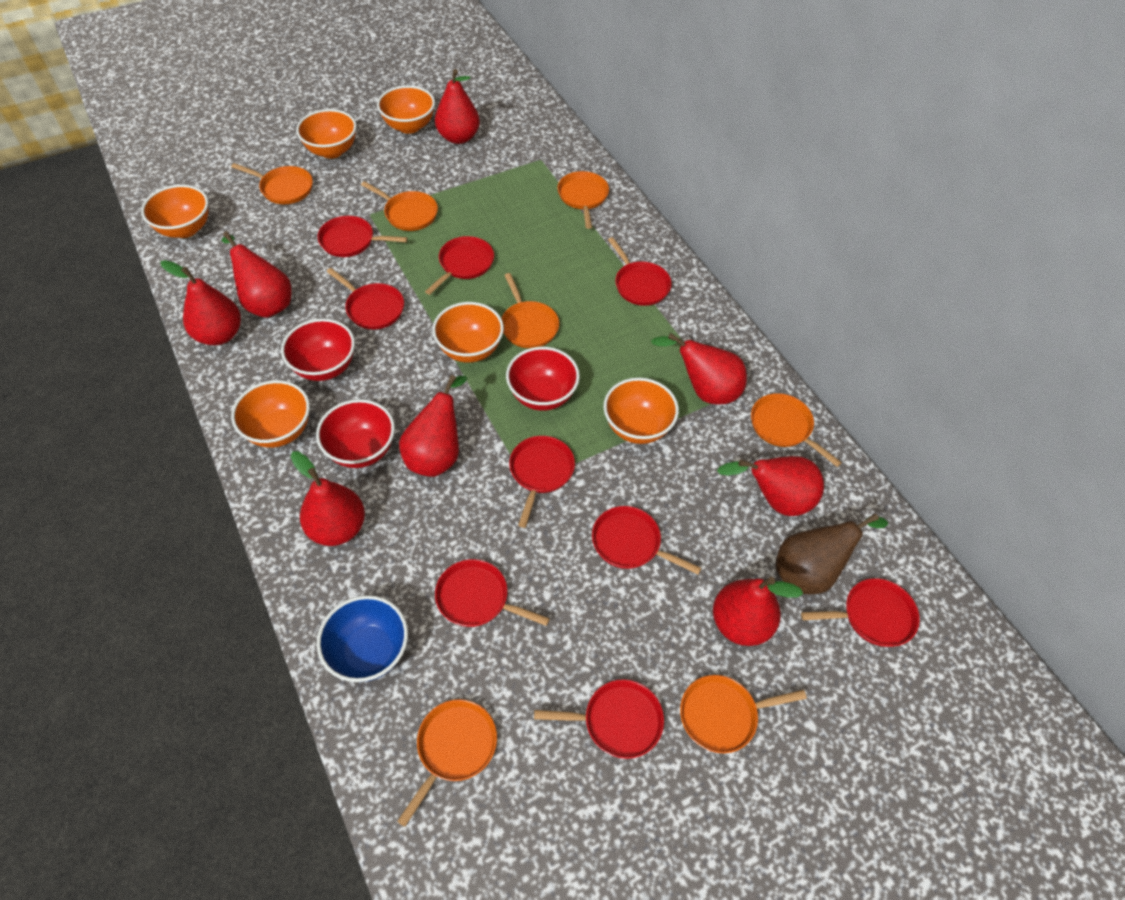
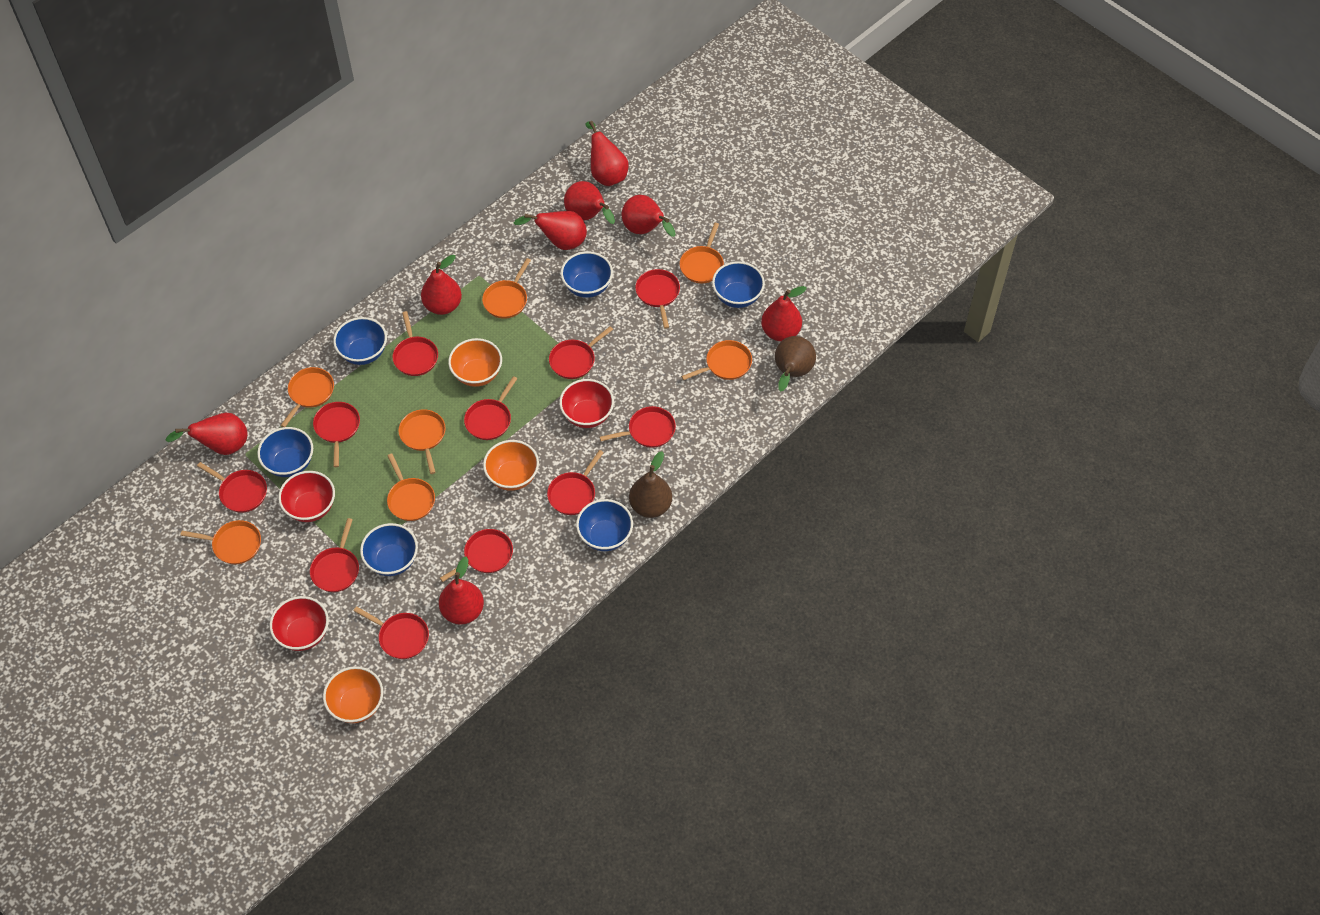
blue bowl: [317,595,408,682] = 1 -> [257,427,313,477] [333,317,387,365] [360,523,418,576] [561,251,613,298] [576,499,633,551] [712,261,765,308] = 6
brown pear: [776,513,888,594] = 1 -> [629,451,672,518] [775,336,816,392] = 2
orange bowl: [141,185,208,238] [231,380,310,448] [296,109,357,158] [377,85,435,134] [432,302,504,363] [603,378,679,444] = 6 -> [323,666,383,723] [448,338,502,387] [483,440,539,491] = 3
red pan: [317,216,408,257] [327,268,404,329] [425,236,494,295] [435,559,550,627] [509,436,575,528] [534,679,664,759] [592,506,702,575] [608,237,672,306] [801,578,920,647] = 9 -> [197,462,267,513] [310,518,359,592] [313,402,360,467] [353,606,429,659] [392,311,438,376] [440,529,513,582] [464,376,517,440] [547,450,604,515] [549,326,613,379] [600,406,676,448] [635,269,680,329] = 11

